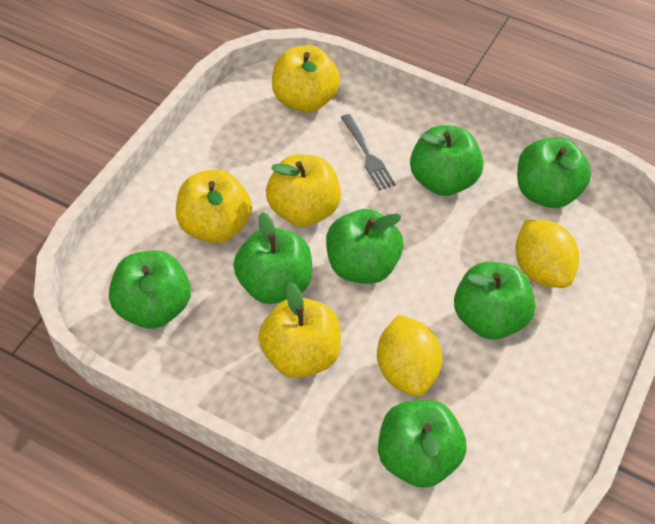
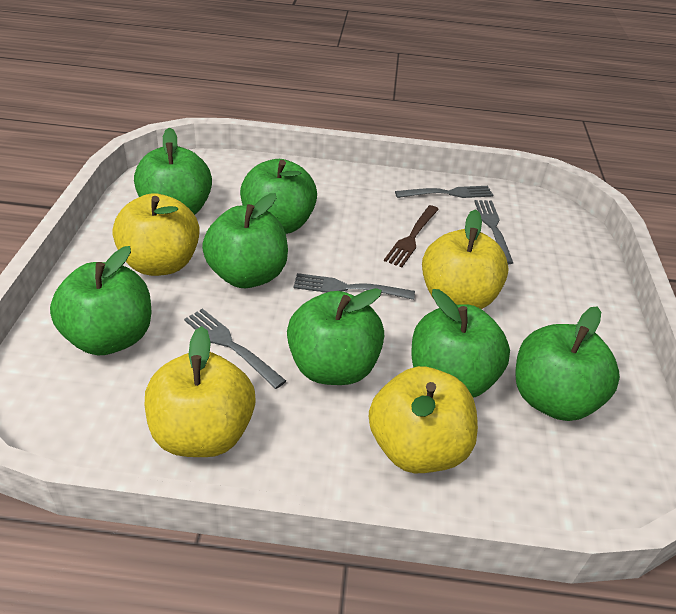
brown fork: none = 0 -> [384,205,439,267] = 1
grey fork: [341,114,396,191] = 1 -> [184,308,286,389] [293,273,415,300] [395,186,493,198] [474,200,513,265] = 4
yellow lemon: [377,315,442,397] [515,220,579,288] = 2 -> none = 0

